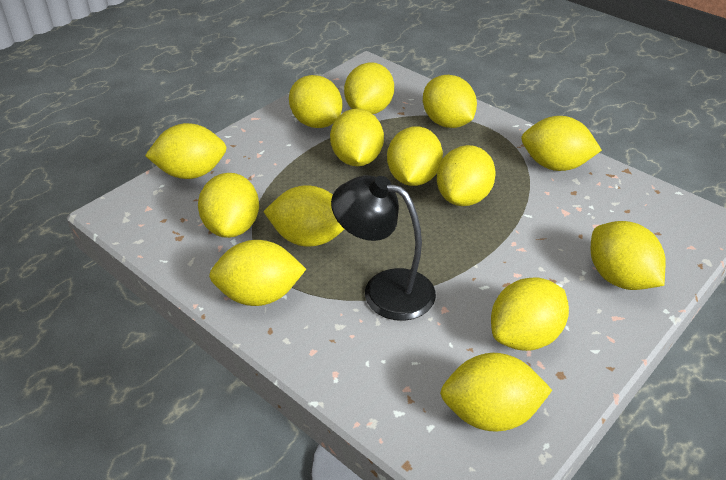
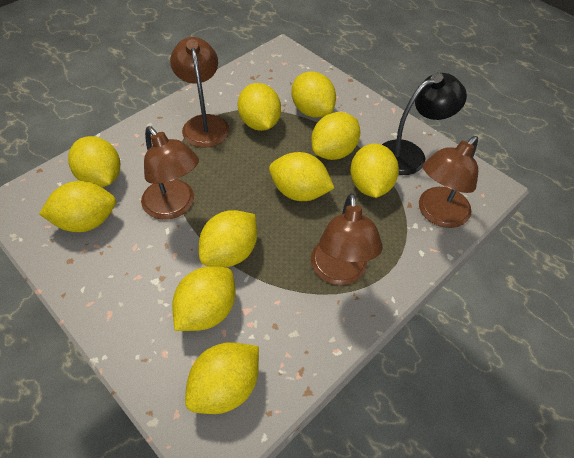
brown lamp: none = 0 -> [141,126,199,220] [170,37,229,148] [311,193,383,285] [419,136,478,228] = 4
yellow lemon: [145,123,227,179] [198,173,259,238] [209,240,306,306] [263,185,344,247] [289,75,342,128] [330,109,384,166] [344,63,394,114] [387,126,443,186] [423,75,477,128] [437,145,496,206] [440,353,552,431] [491,278,569,351] [521,116,602,171] [591,221,666,290] = 14 -> [39,181,116,232] [68,136,120,187] [172,266,236,331] [185,342,259,414] [199,210,257,267] [237,83,281,131] [269,152,334,201] [291,72,336,117] [311,112,360,160] [350,143,399,198] = 10

